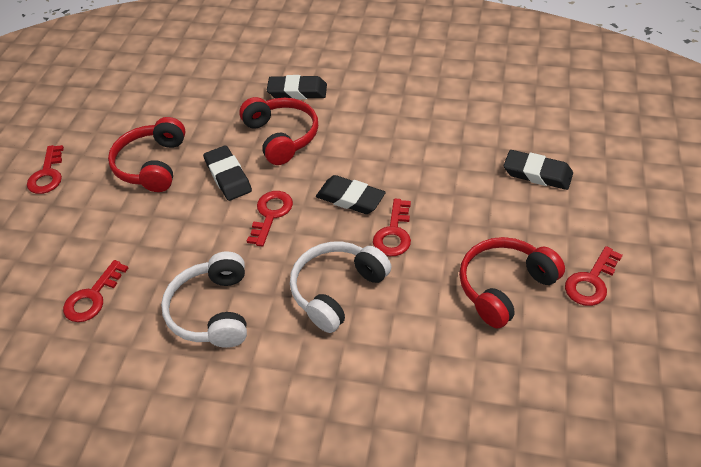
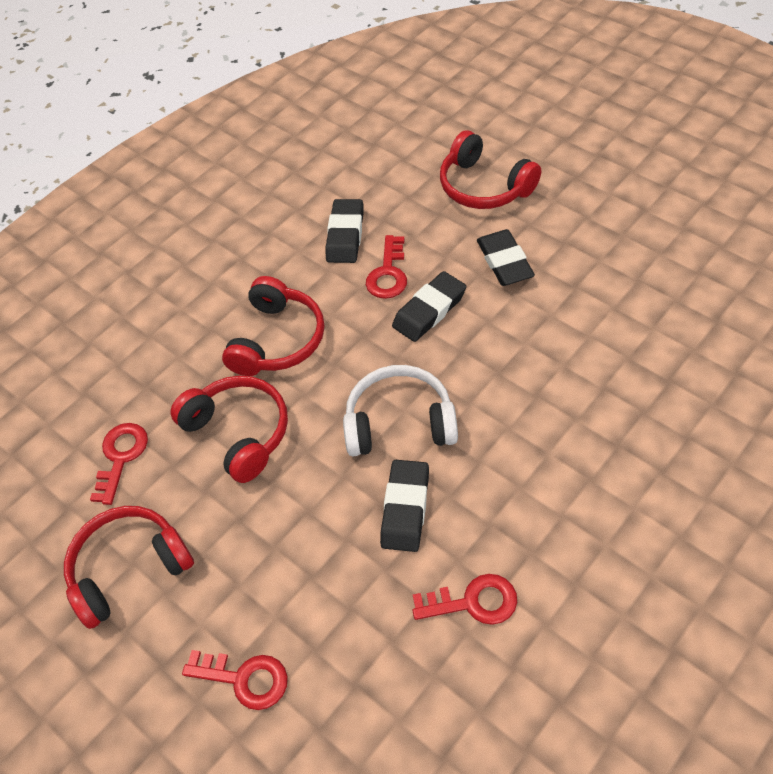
red headphones: [108,117,185,192] [239,97,318,165] [459,237,565,328] = 3 -> [64,506,194,629] [170,376,288,483] [222,276,324,376] [440,130,541,209] = 4
red key: [27,145,64,194] [63,260,128,322] [247,191,293,247] [373,199,411,256] [565,246,623,306] = 5 -> [90,423,148,505] [182,650,288,710] [366,235,407,299] [412,574,517,625] = 4
white headphones: [161,251,247,348] [290,241,391,333] = 2 -> [343,365,458,456] = 1

